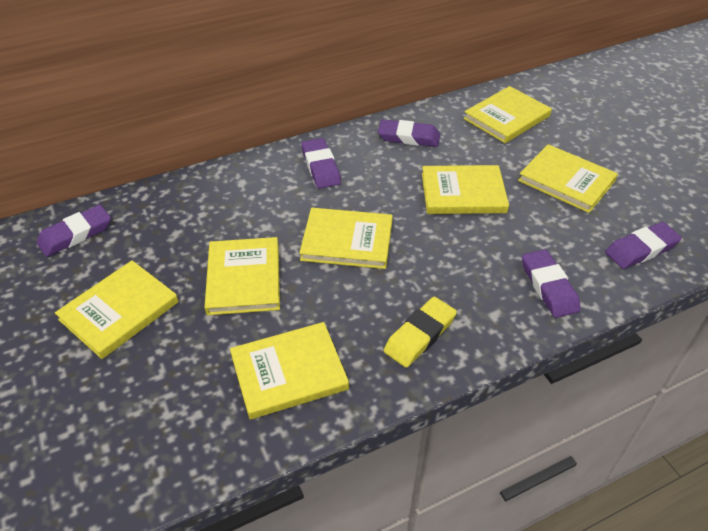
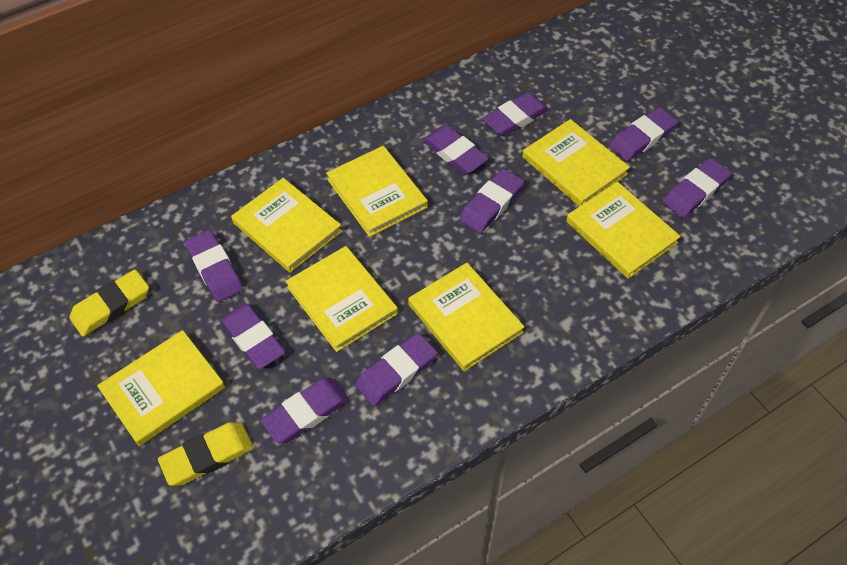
purple eraser: [36,205,111,257] [301,138,341,189] [378,119,440,147] [522,249,581,318] [605,222,682,269] = 5 -> [185,230,243,302] [220,304,285,369] [261,378,350,443] [355,333,437,406] [423,125,489,174] [459,169,524,233] [482,92,549,136] [609,107,678,161] [662,158,731,218] = 9
yellow eraser: [384,297,457,368] = 1 -> [69,270,149,337] [158,422,254,486] = 2

